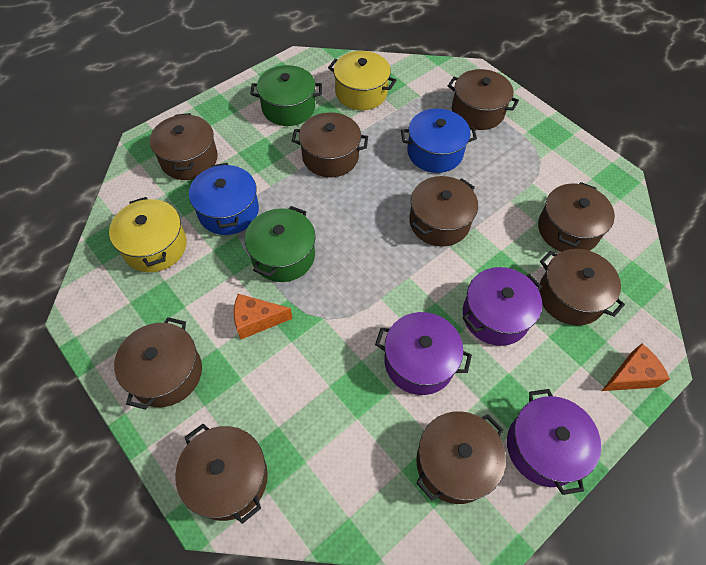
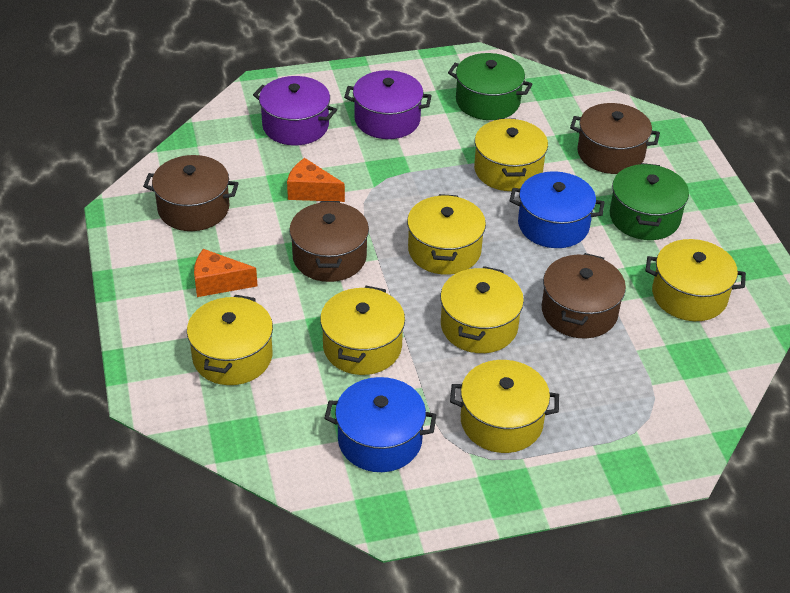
brown pot: [114,317,202,410] [150,113,218,180] [175,424,268,524] [292,112,368,177] [409,176,478,247] [416,411,506,504] [448,69,519,130] [538,182,615,252] [539,249,625,326] = 9 -> [143,155,239,231] [289,201,369,282] [542,253,626,338] [570,103,660,174] = 4
purple pot: [375,312,472,395] [463,267,542,346] [507,389,601,495] = 3 -> [253,76,337,145] [344,70,432,139] = 2
yellow pot: [109,197,187,272] [328,51,397,110] = 2 -> [187,295,273,385] [320,286,405,375] [407,194,486,275] [440,266,524,353] [450,360,559,453] [474,118,548,191] [646,239,746,321] = 7

